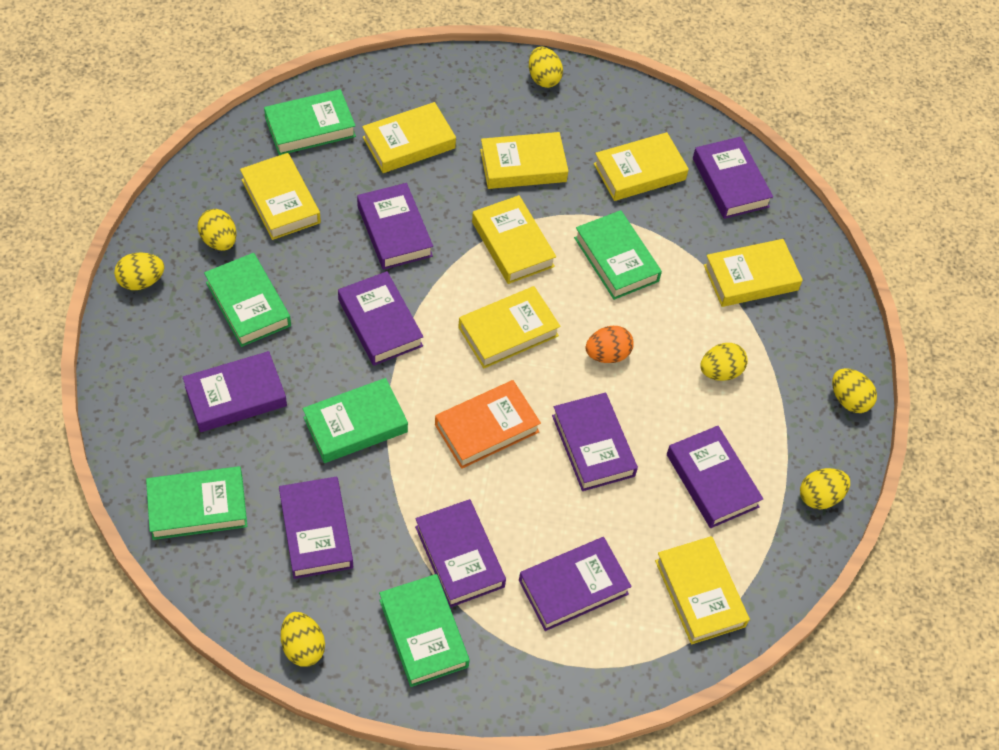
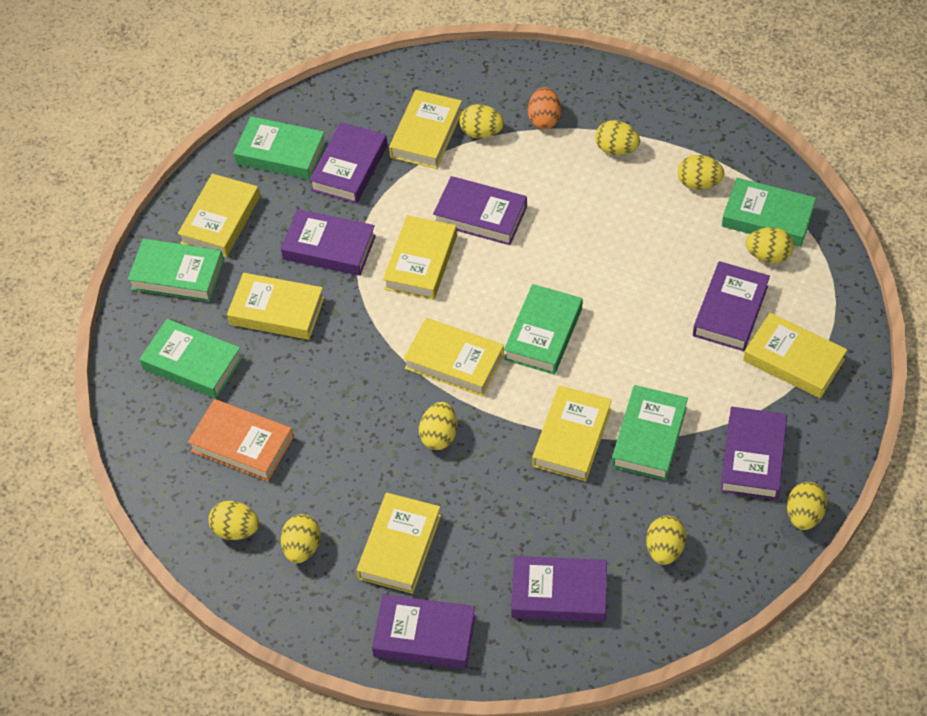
purple book: [183,351,287,432] [279,476,353,579] [338,271,423,366] [357,183,433,270] [415,499,506,608] [519,537,632,631] [552,393,638,491] [667,426,763,528] [693,137,773,219] = 9 -> [281,209,376,276] [309,122,387,204] [372,594,476,669] [433,176,527,245] [511,556,607,622] [693,261,770,351] [720,407,787,500] = 7
yellow egg: [114,252,164,290] [197,209,237,251] [281,612,325,667] [529,47,563,88] [700,343,748,381] [800,468,850,509] [832,368,877,413] = 7 -> [208,501,259,540] [281,514,321,563] [419,402,457,450] [459,104,504,139] [595,120,640,155] [646,516,686,565] [678,155,724,190] [746,227,794,263] [787,482,827,530] = 9

